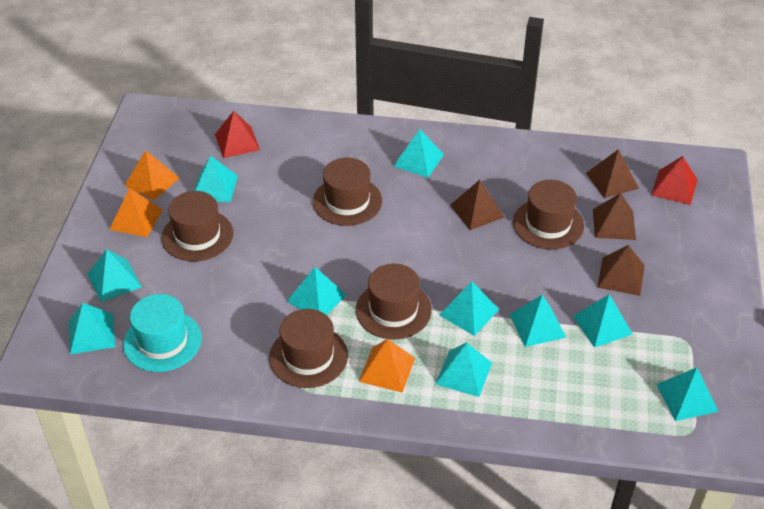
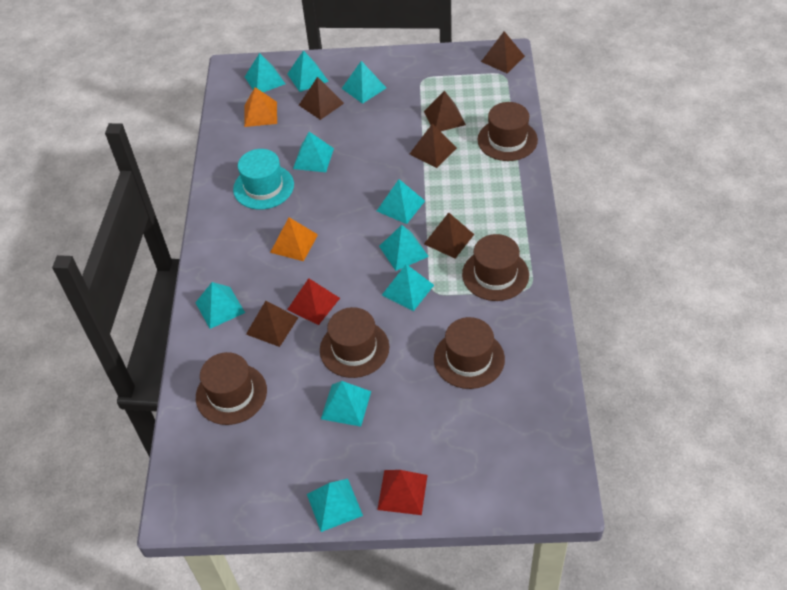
brown pyramid: [450,180,504,230] [586,149,639,198] [593,193,636,240] [597,245,645,296] = 4 -> [246,301,298,347] [299,77,344,120] [410,124,457,168] [424,91,466,132] [424,213,474,259] [481,31,525,73] = 6
orange pyramid: [109,188,163,237] [124,150,179,201] [359,339,415,393] = 3 -> [244,87,277,127] [270,217,318,261] = 2

